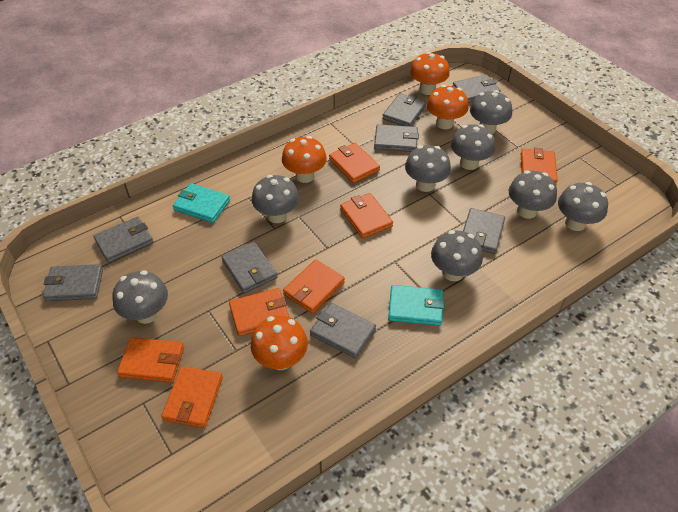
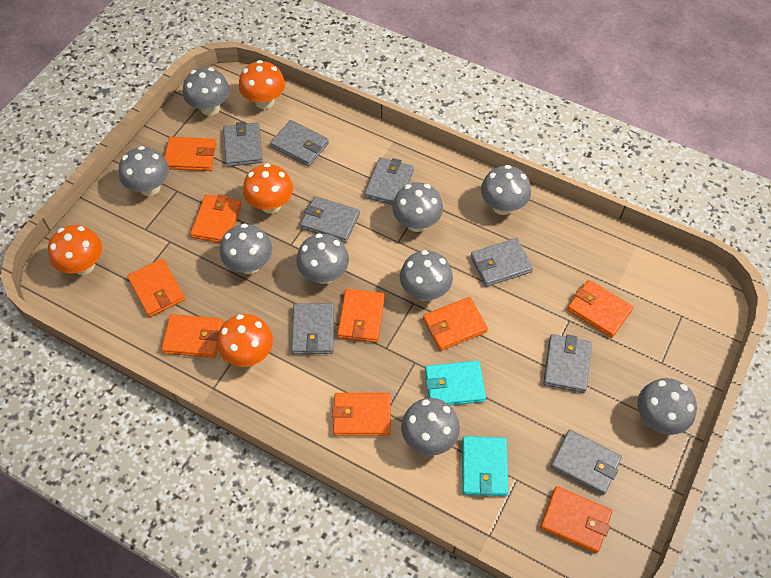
grey mushroom: [112,270,168,324] [252,175,299,223] [405,145,451,192] [431,230,483,281] [451,124,495,170] [470,90,512,134] [509,170,557,219] [558,182,608,231] = 8 -> [119,146,169,196] [183,67,230,116] [220,223,272,274] [296,233,349,284] [392,182,443,232] [400,250,453,301] [401,398,460,456] [481,165,531,215] [637,378,697,435] = 9
orange wallet: [117,337,184,383] [161,366,223,428] [229,288,289,336] [283,260,345,314] [329,143,380,183] [340,193,393,239] [521,148,558,184] = 7 -> [127,259,185,317] [161,314,223,358] [164,137,217,171] [190,194,242,243] [332,393,391,436] [337,289,385,342] [423,297,488,351] [540,486,612,553] [567,280,633,338] = 9

